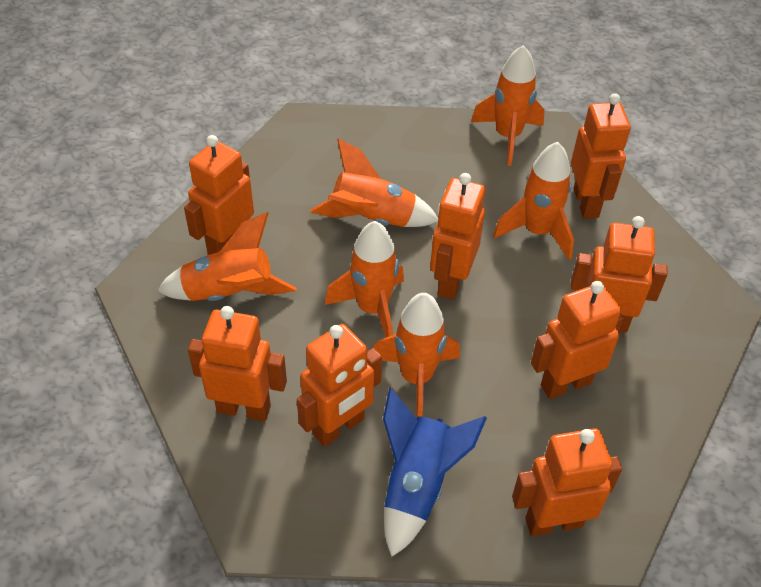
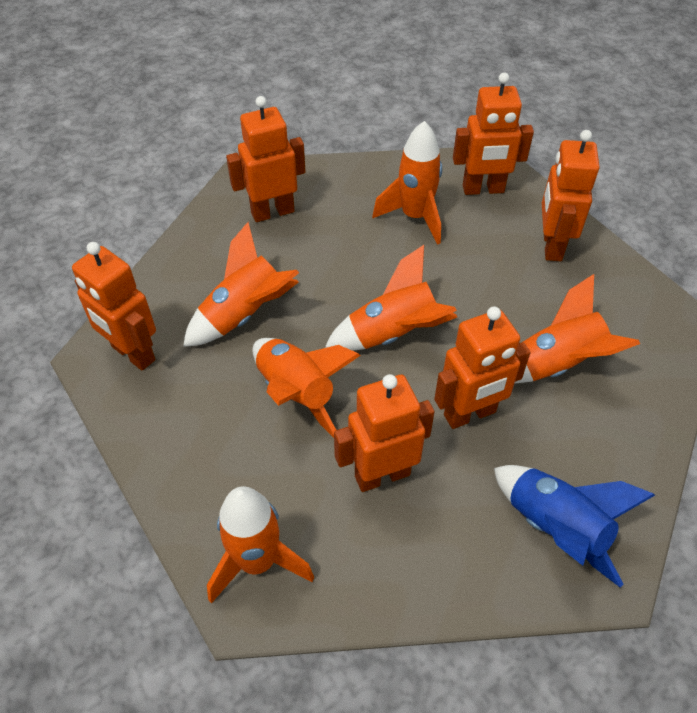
orange robot: [184,135,254,255] [188,306,287,421] [297,324,382,447] [430,173,485,300] [512,428,622,537] [531,281,624,399] [570,216,668,332] [571,93,631,219] = 8 -> [72,242,156,371] [226,96,305,222] [334,374,434,492] [434,306,531,429] [453,72,534,195] [542,130,599,261] = 6

